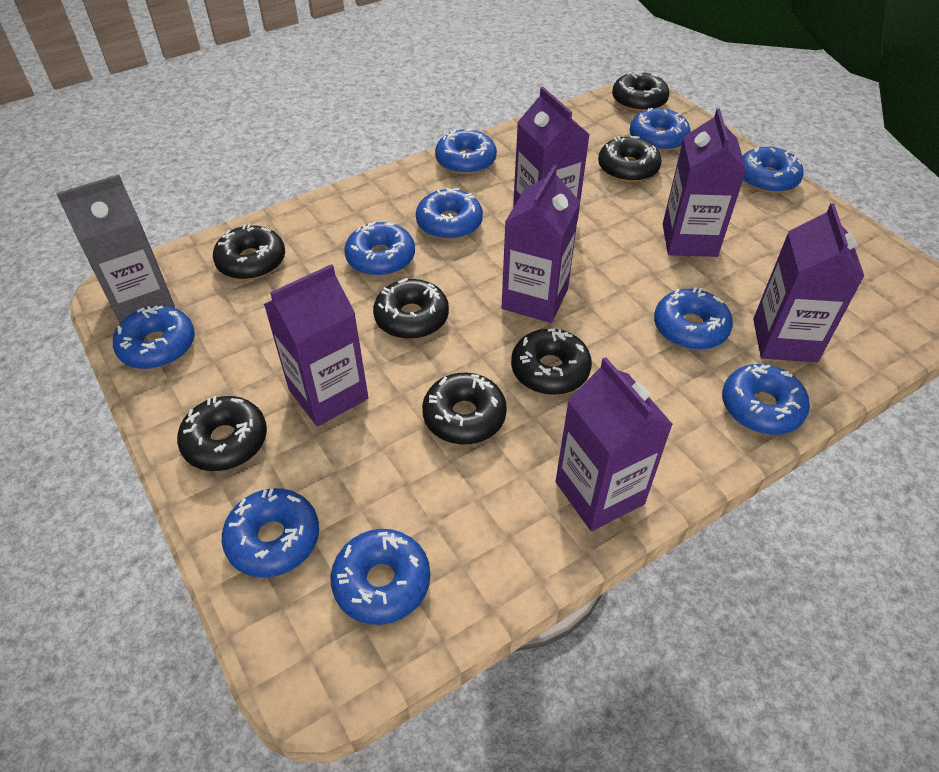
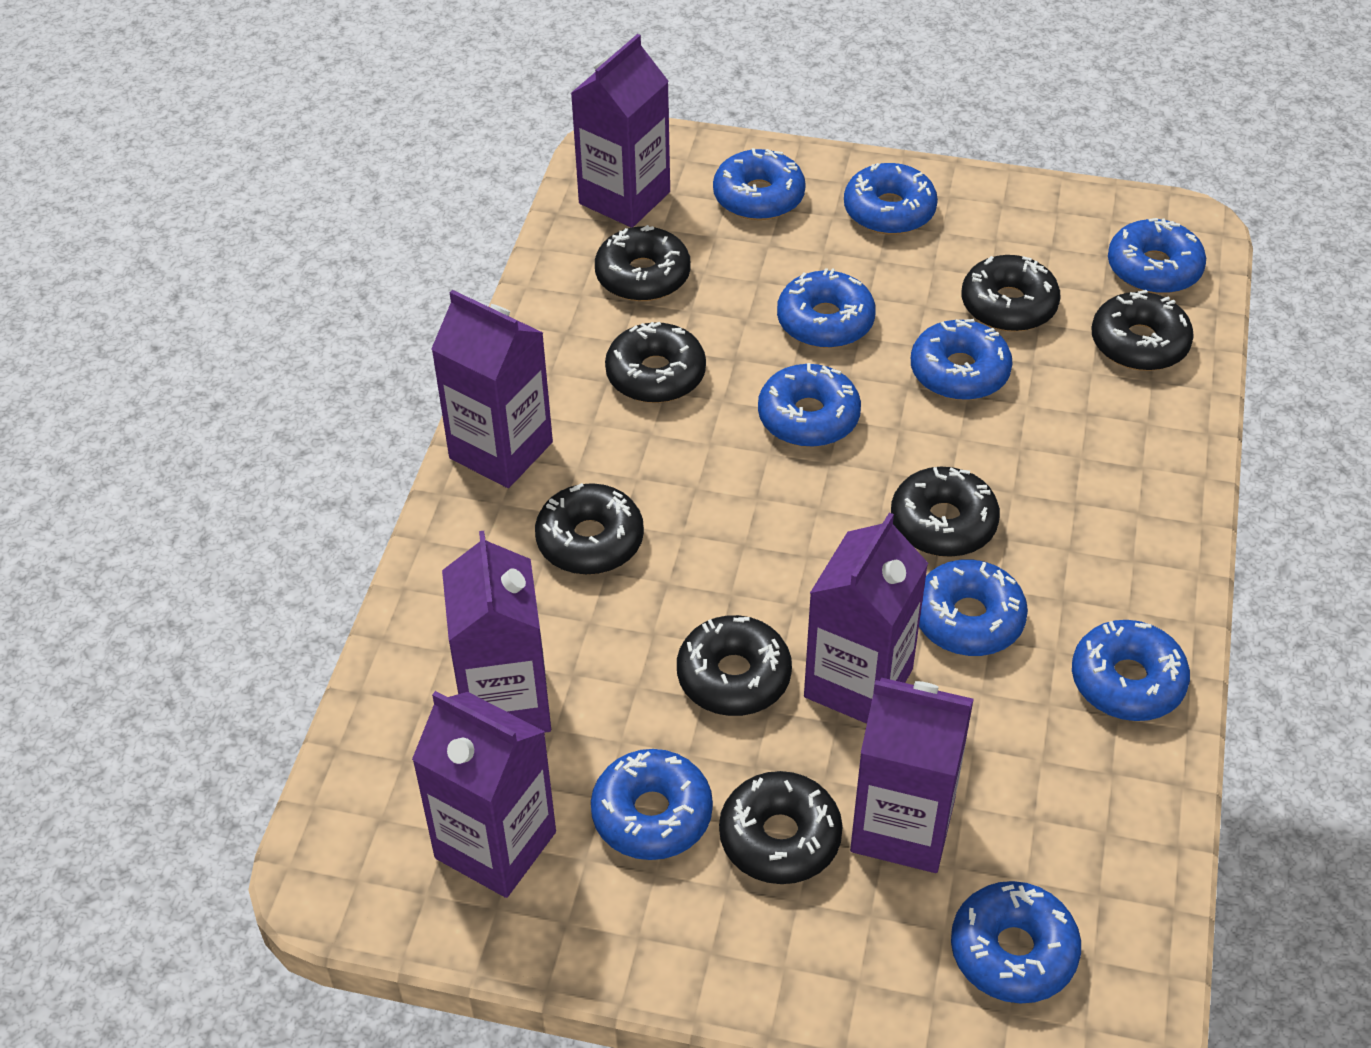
black donut: [177,396,267,471] [213,224,285,280] [373,278,449,339] [422,373,507,445] [511,328,592,395] [598,136,662,182] [612,71,669,112] = 7 -> [535,483,644,575] [595,225,691,301] [605,322,706,403] [677,615,792,716] [719,771,843,884] [891,467,1000,557] [962,255,1060,332] [1092,290,1194,371] = 8
grey carton: [56,174,175,323] = 1 -> none = 0

